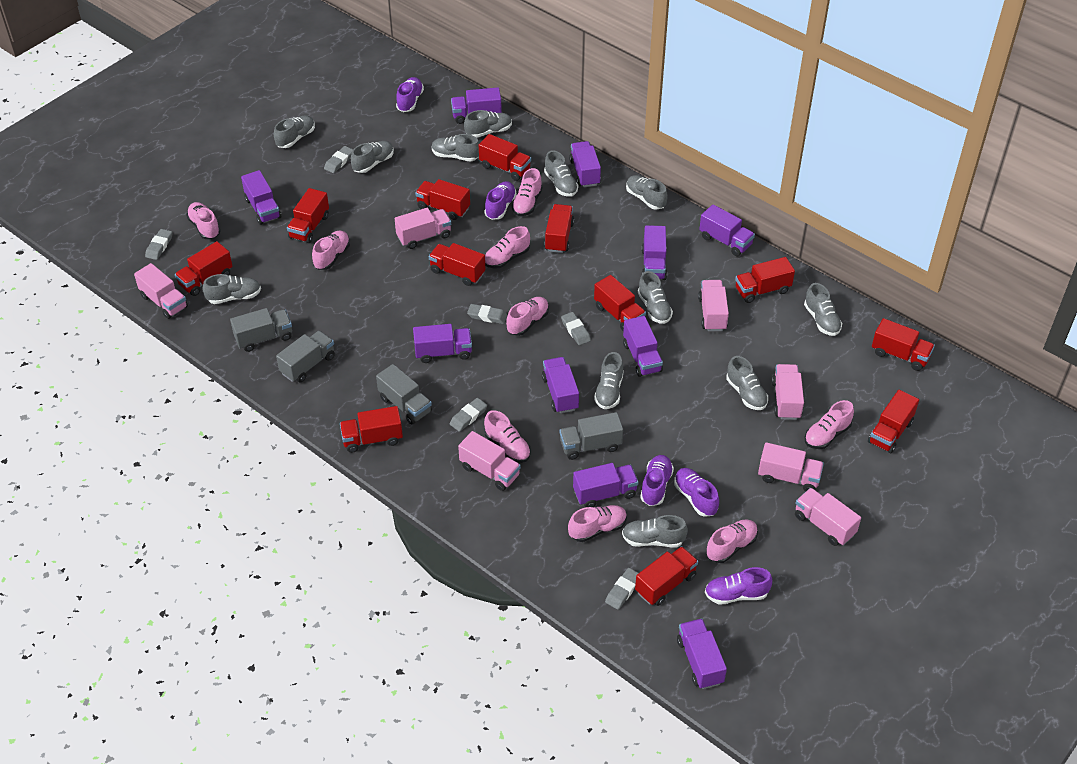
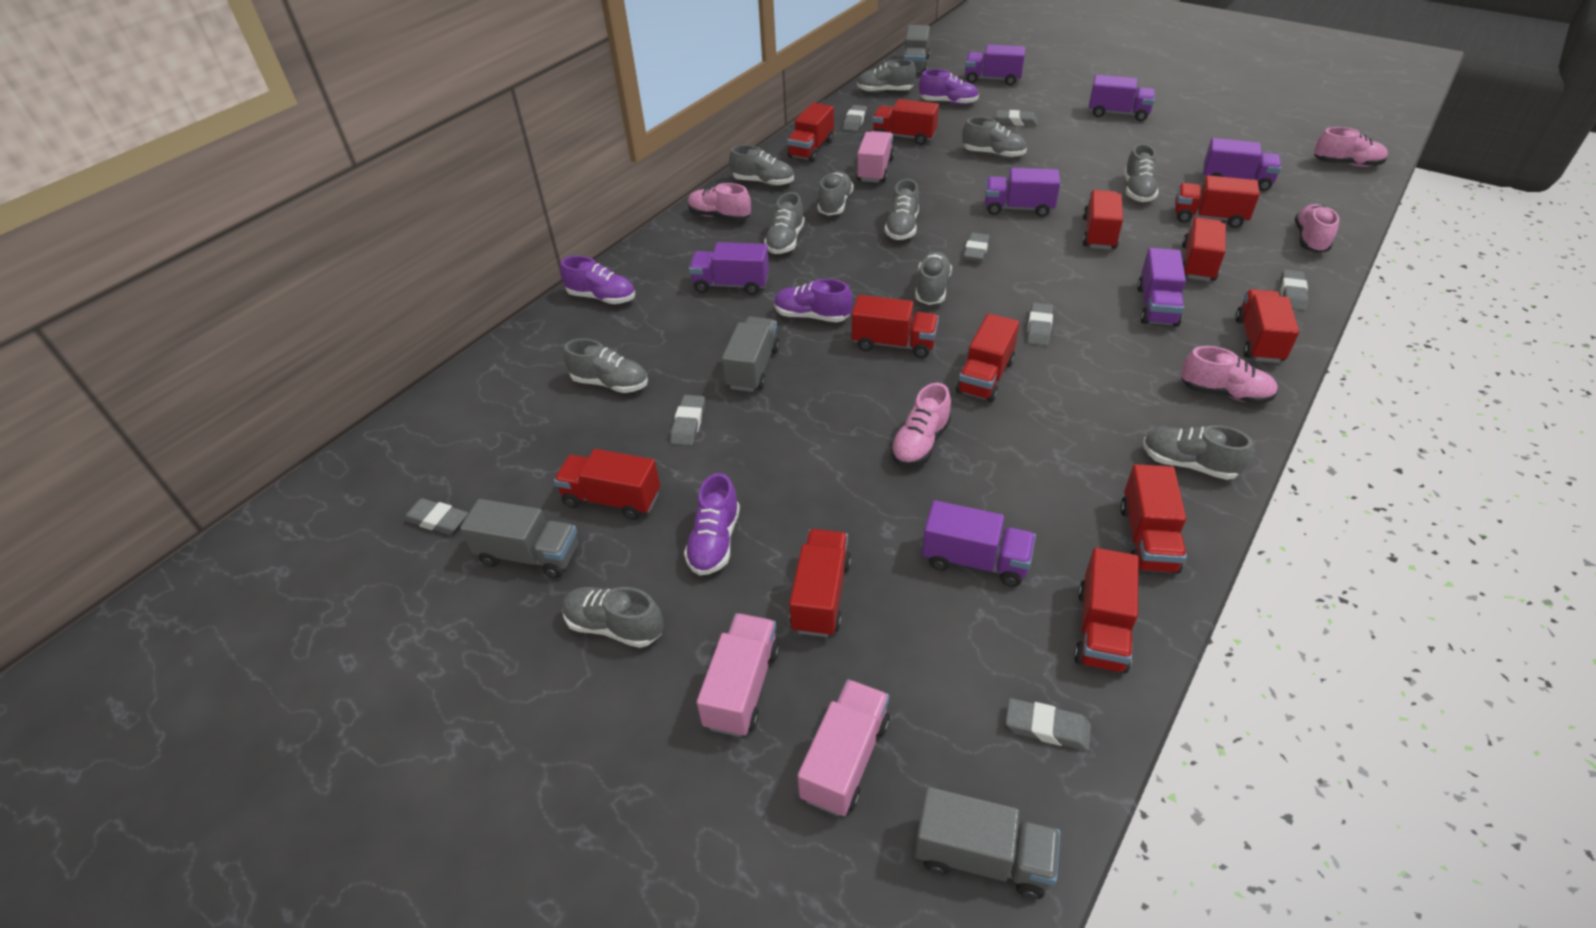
grey eraser: [145,229,172,260] [324,146,353,173] [450,398,487,432] [467,304,507,324] [561,312,591,345] [605,568,638,610] = 6 -> [403,498,468,535] [670,395,705,446] [843,105,867,131] [963,233,990,262] [996,110,1038,126] [1006,698,1091,750] [1027,303,1053,346] [1280,269,1308,311] = 8
grey shoe: [203,274,261,304] [274,116,315,148] [351,141,394,173] [432,134,479,162] [464,110,512,138] [544,150,578,197] [594,352,624,409] [622,515,688,547] [626,175,668,210] [638,271,673,324] [726,356,768,410] [804,283,842,336] = 12 -> [562,587,664,648] [563,339,648,393] [729,145,794,186] [764,192,805,254] [817,172,854,216] [857,59,916,93] [885,179,919,240] [915,252,952,305] [962,117,1027,158] [1124,144,1159,202] [1143,425,1253,480] = 11
pink shoe: [186,202,221,239] [312,230,350,270] [484,410,531,463] [485,226,530,269] [506,297,549,336] [512,168,542,216] [568,505,627,542] [706,519,758,563] [805,400,854,449] = 9 -> [688,183,751,221] [890,383,951,467] [1181,346,1278,404] [1295,204,1339,253] [1314,127,1388,167] = 5
pink truck: [134,263,188,319] [394,208,451,249] [458,431,521,491] [698,280,729,331] [758,442,824,491] [772,364,804,420] [795,488,861,546] = 7 -> [697,613,780,737] [797,679,890,816] [856,131,894,183] = 3
purple shoe: [396,77,424,112] [484,181,517,220] [640,455,674,506] [674,468,719,517] [705,567,772,605] = 5 -> [560,256,635,304] [684,473,740,576] [774,279,852,322] [919,69,979,105] = 4
purple truck: [241,170,281,225] [413,324,472,363] [451,87,502,124] [542,357,579,413] [569,141,601,187] [573,463,638,507] [623,316,663,377] [642,225,667,280] [677,619,727,689] [699,204,755,256] = 10 -> [689,242,769,295] [922,500,1036,587] [965,44,1026,86] [985,168,1060,217] [1089,75,1155,121] [1137,248,1186,327] [1203,138,1281,191] = 7

